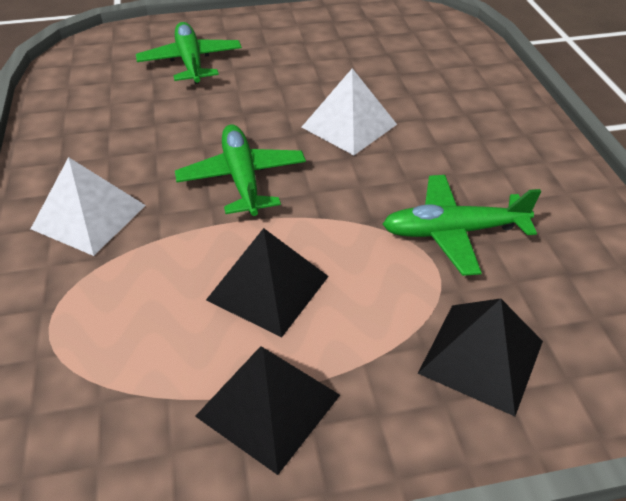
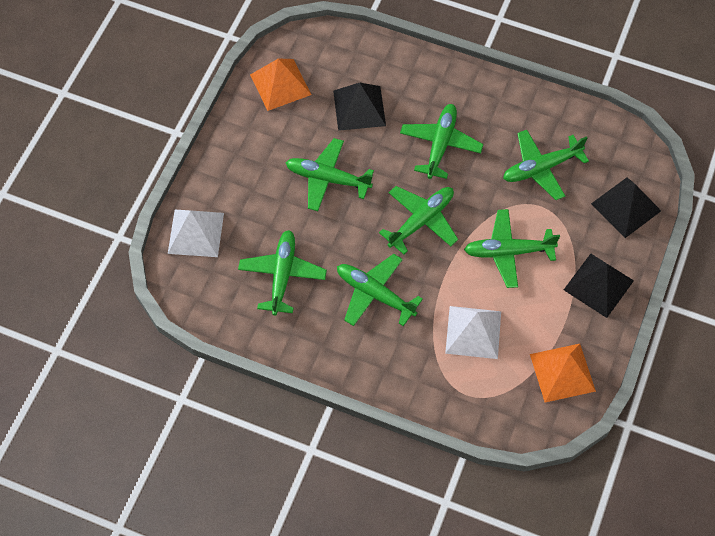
green plane: [136,22,242,84] [175,124,306,216] [382,175,541,276] = 3 -> [238,230,327,315] [286,138,374,211] [337,254,423,326] [379,186,458,255] [400,104,483,179] [464,209,560,288] [503,130,589,200] = 7
orange pyramid: none = 0 -> [250,59,311,111] [530,344,596,403] = 2

